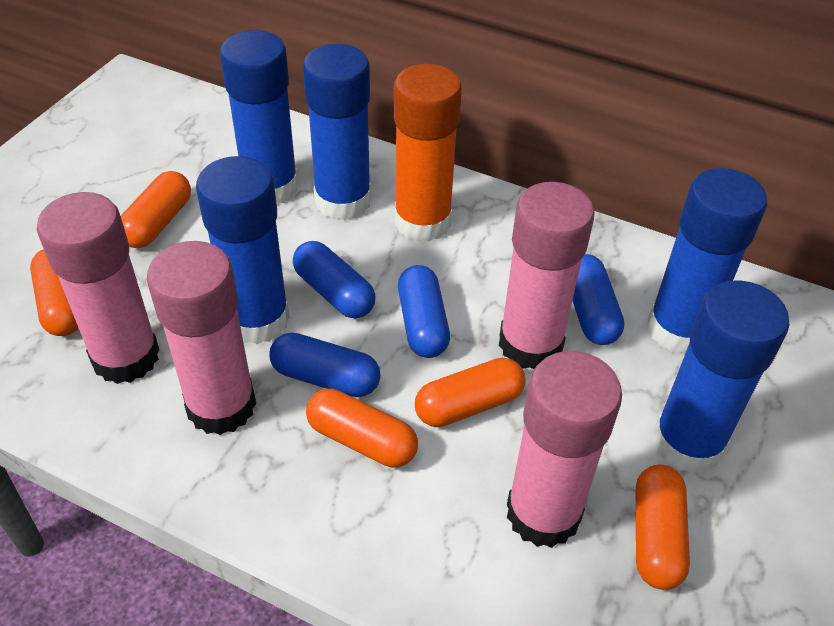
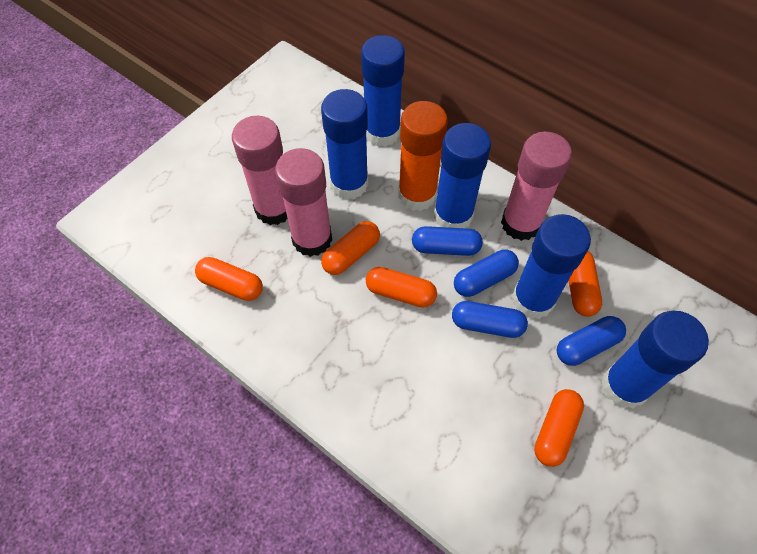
pink glue stick: [37,192,160,384] [146,241,256,435] [499,182,595,369] [507,351,622,548] = 4 -> [232,116,288,225] [275,148,332,257] [501,132,572,241] = 3

